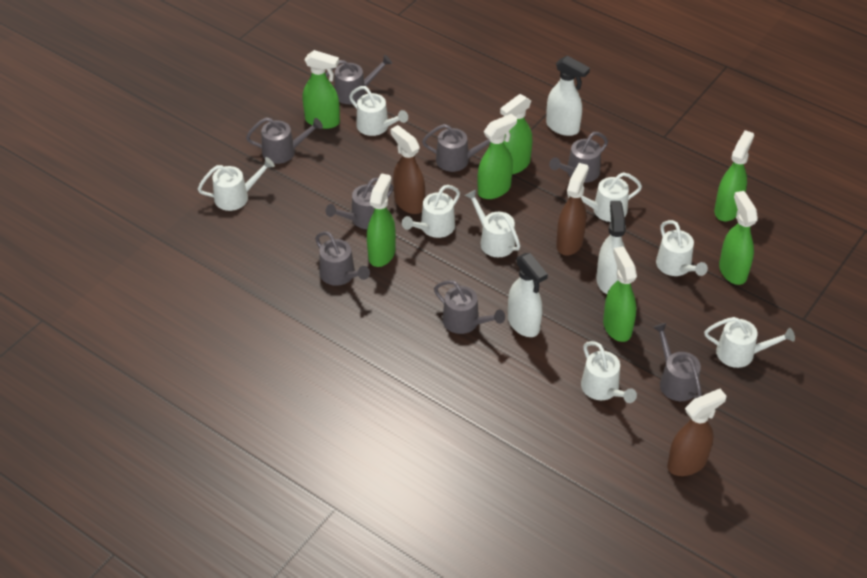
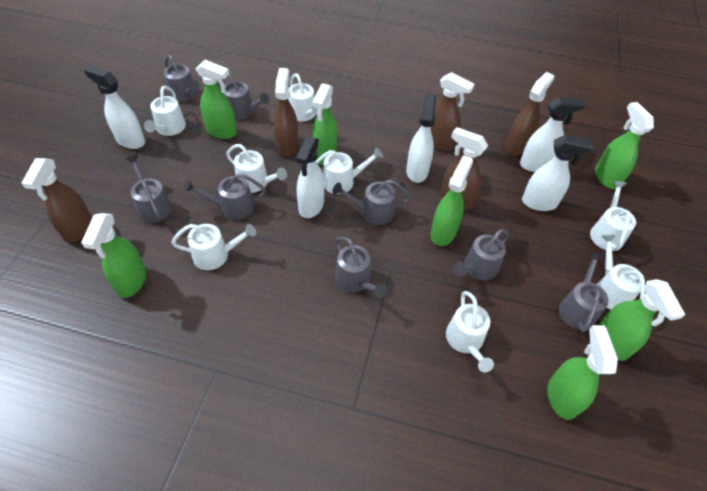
brown spray bottle: [391,125,425,214] [556,163,589,256] [667,389,726,476] = 3 -> [22,158,92,243] [274,68,298,156] [431,72,474,151] [440,127,488,210] [505,72,554,156] = 5
white spray bottle: [508,253,548,337] [546,56,590,136] [596,201,626,294] = 3 -> [84,66,145,149] [296,136,324,218] [406,94,436,183] [520,97,586,172] [522,135,594,211] = 5

